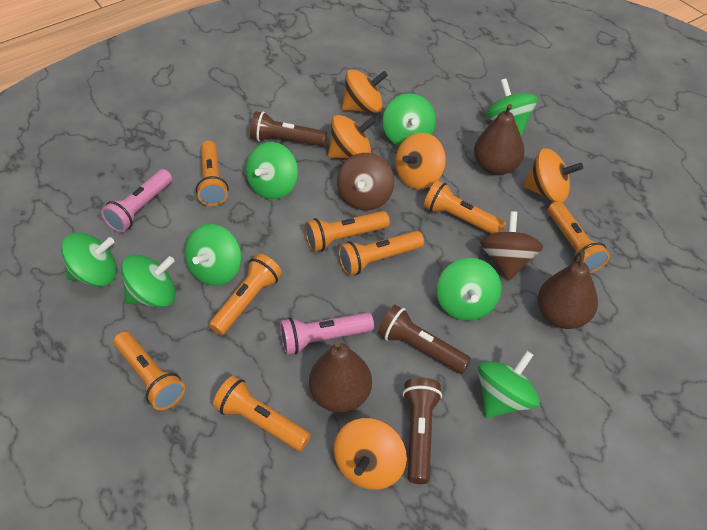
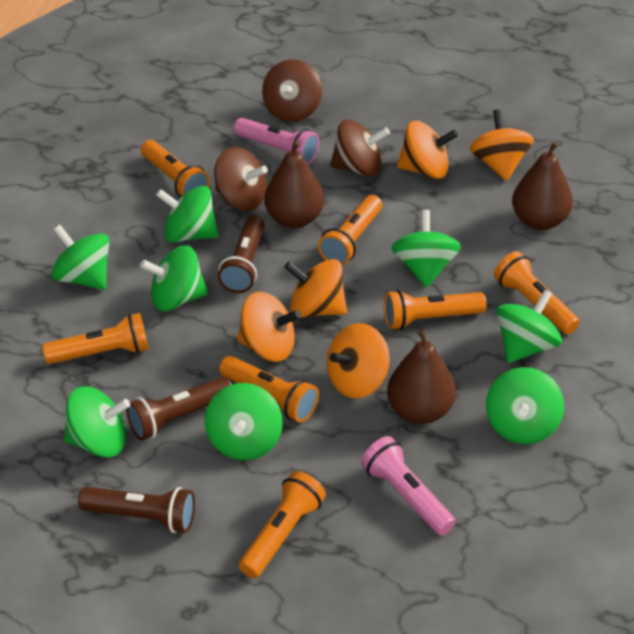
brown spinning top: [337,153,394,211] [480,211,543,281] = 2 -> [214,147,268,211] [262,59,322,122] [330,119,390,177] = 3
orange flashlight: [114,331,185,410] [196,141,229,206] [209,254,282,335] [213,376,311,451] [305,211,390,252] [338,231,424,276] [424,180,507,234] [548,201,610,273] = 8 -> [42,313,149,364] [141,140,210,197] [219,356,319,422] [239,471,326,578] [318,195,382,265] [384,290,487,330] [494,251,580,334] = 7

